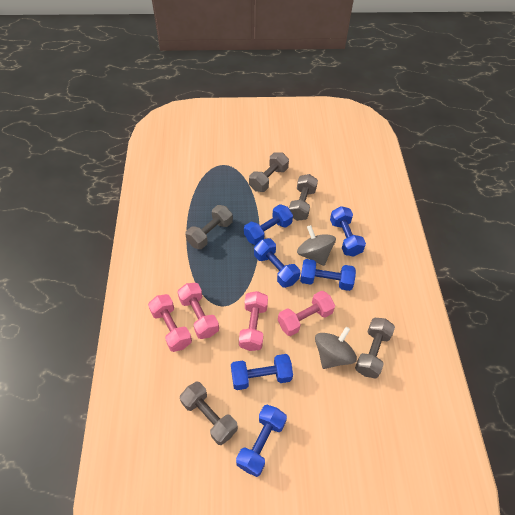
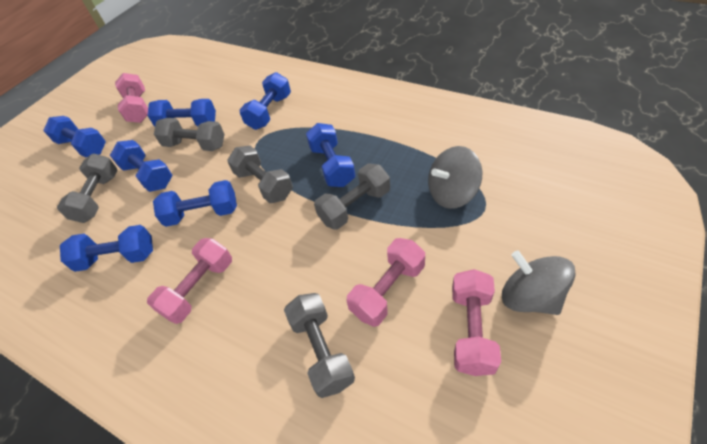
blue dumbbell: [231,354,293,390] [236,405,287,477] [244,204,293,245] [254,238,300,288] [300,259,356,291] [330,206,366,256] = 6 -> [43,116,106,157] [60,225,153,272] [110,140,172,192] [148,99,216,126] [153,180,237,227] [239,72,291,130] [306,123,355,187] = 7

